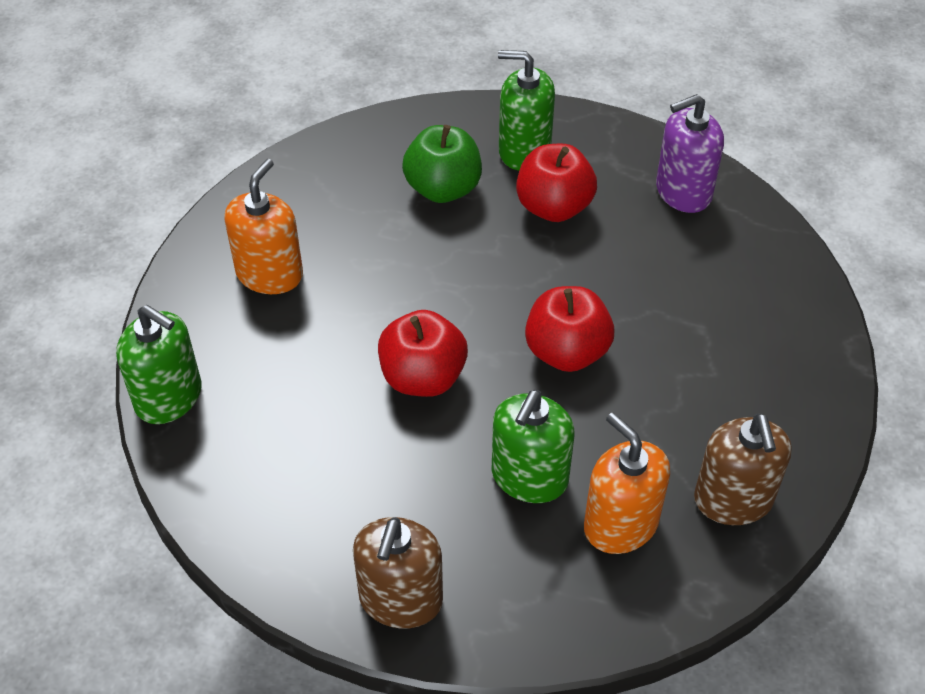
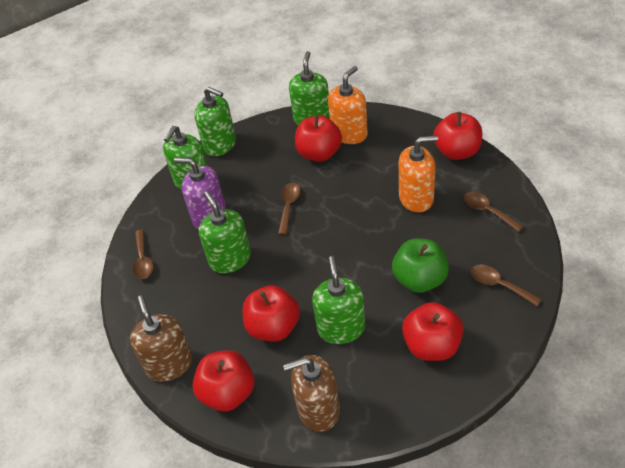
brown spoon: none = 0 -> [133,229,154,279] [278,183,300,235] [464,192,524,232] [471,265,542,306] = 4
green soap dispenser: [116,305,201,424] [491,390,574,503] [498,50,555,171] = 3 -> [163,126,208,190] [194,87,236,156] [199,191,251,273] [289,51,330,125] [312,256,365,344] = 5
red apple: [378,310,468,397] [516,143,597,222] [525,286,615,372] = 3 -> [193,350,254,411] [243,285,300,341] [295,115,342,162] [402,302,464,361] [433,112,482,160] = 5

